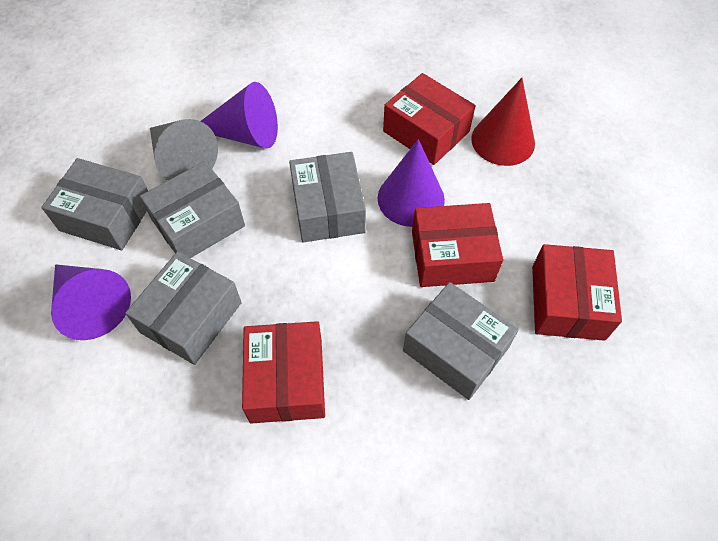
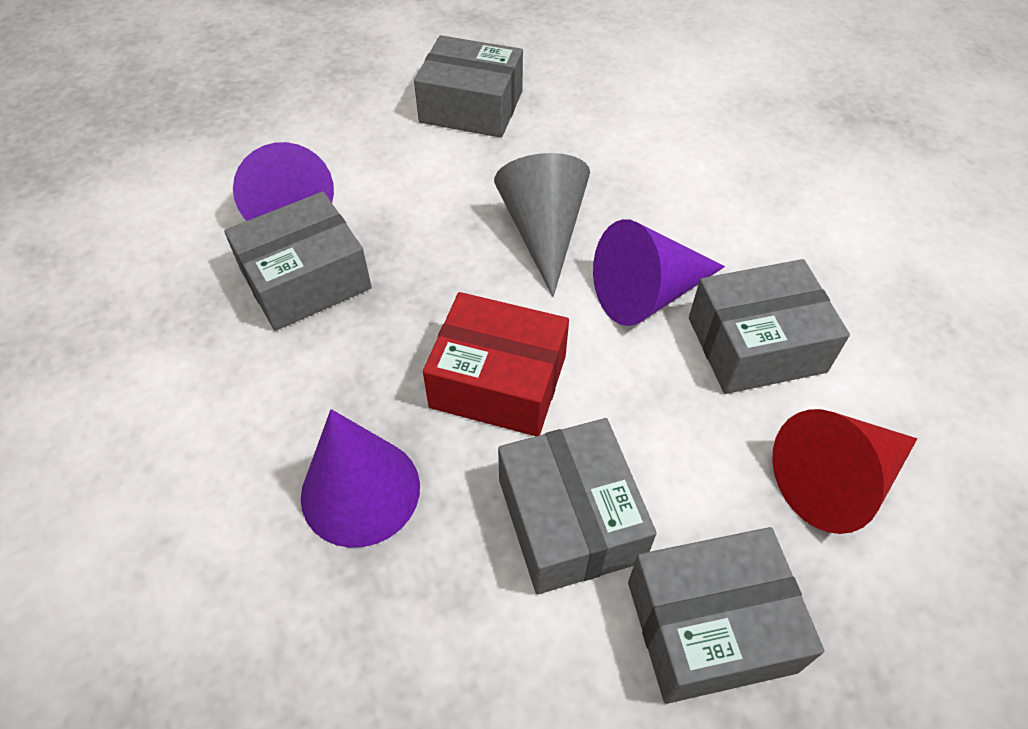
red box: [242,321,325,423] [383,73,475,165] [412,203,503,287] [532,244,622,341] = 4 -> [423,292,569,436] = 1

